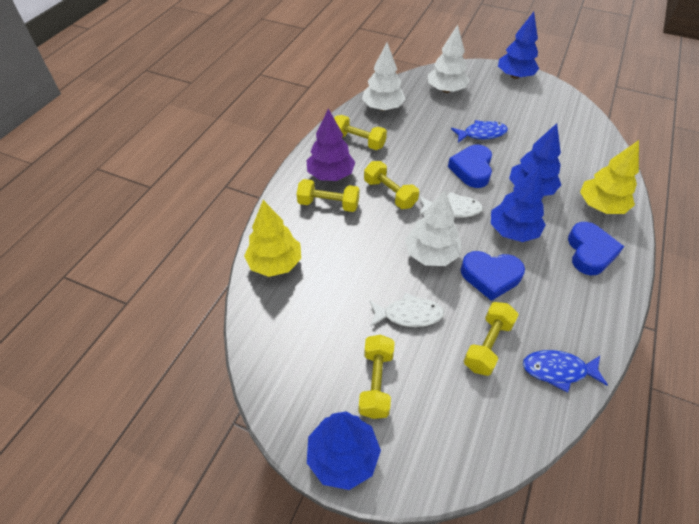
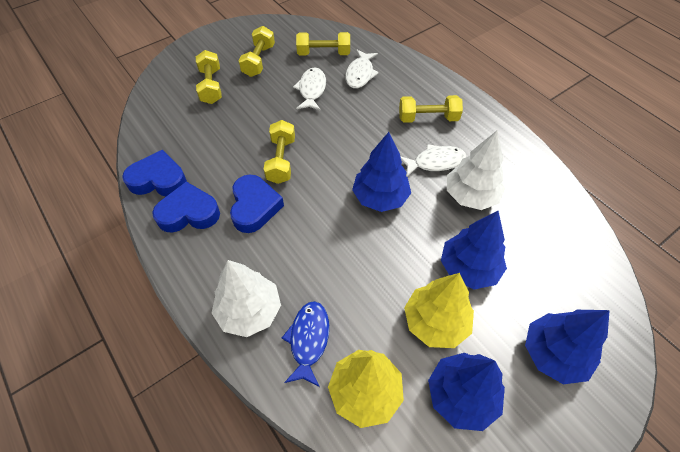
blue fish: [451,120,508,143] [523,350,608,393] = 2 -> [282,301,329,387] = 1
purple tree: [306,109,355,181] = 1 -> none = 0
white fish: [369,293,444,327] [419,192,483,217] = 2 -> [293,68,326,111] [345,50,379,88] [400,144,466,177] = 3
white tree: [362,43,406,111] [405,190,461,266] [428,25,469,93] = 3 -> [212,260,281,337] [447,130,505,210] = 2

